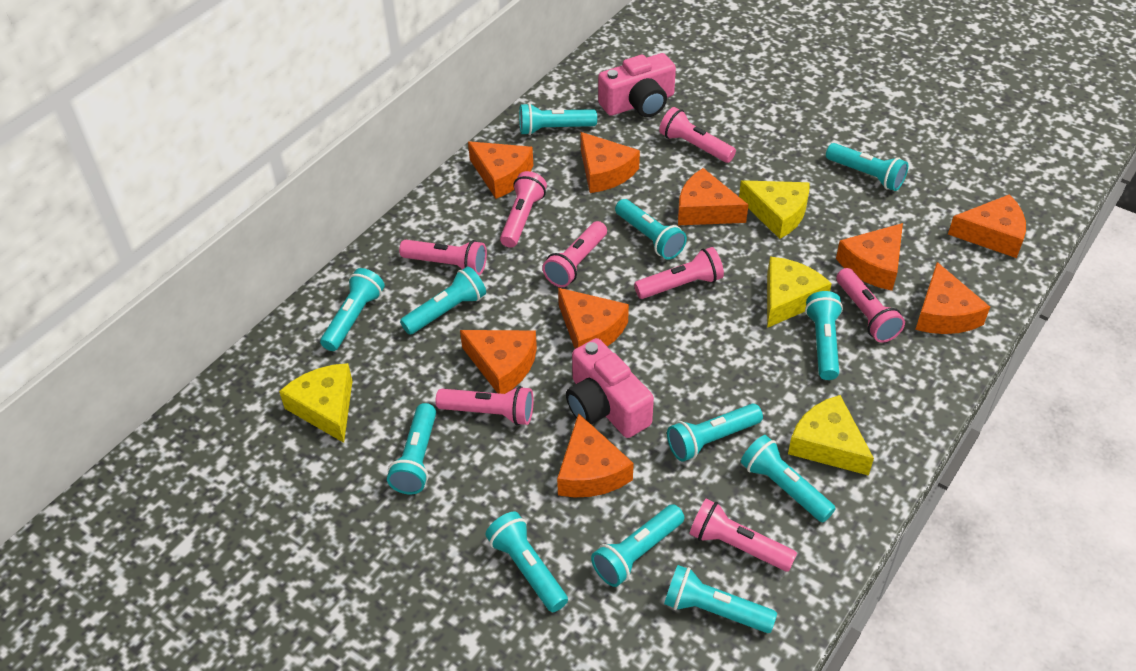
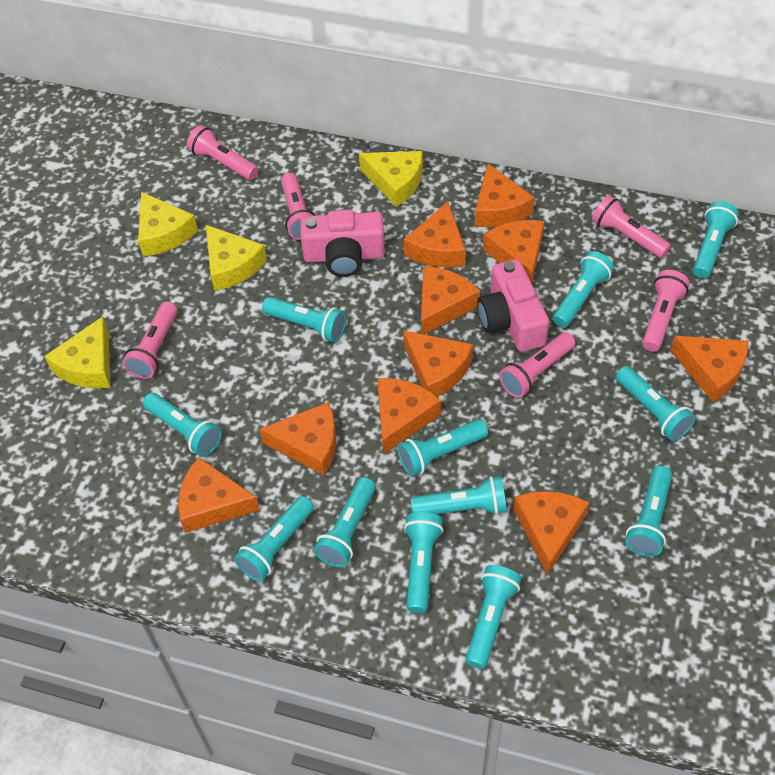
orange cheese: [460,330,537,394] [468,141,533,199] [557,413,634,497] [558,288,629,349] [581,132,640,193] [678,168,749,225] [836,223,903,291] [915,262,990,334] [948,194,1026,258] = 9 -> [178,457,259,533] [260,402,336,476] [377,378,441,455] [403,330,473,397] [404,201,466,267] [421,266,480,335] [475,164,535,227] [483,220,544,283] [513,491,589,575] [670,336,748,403] = 10
pink flashlight: [399,240,487,275] [435,386,533,425] [500,171,547,248] [542,221,607,287] [634,247,724,299] [659,107,736,163] [689,499,797,572] [836,268,905,343] = 8 -> [123,302,177,379] [187,125,259,180] [281,173,316,240] [499,332,575,398] [592,195,671,258] [642,270,689,352] = 6

